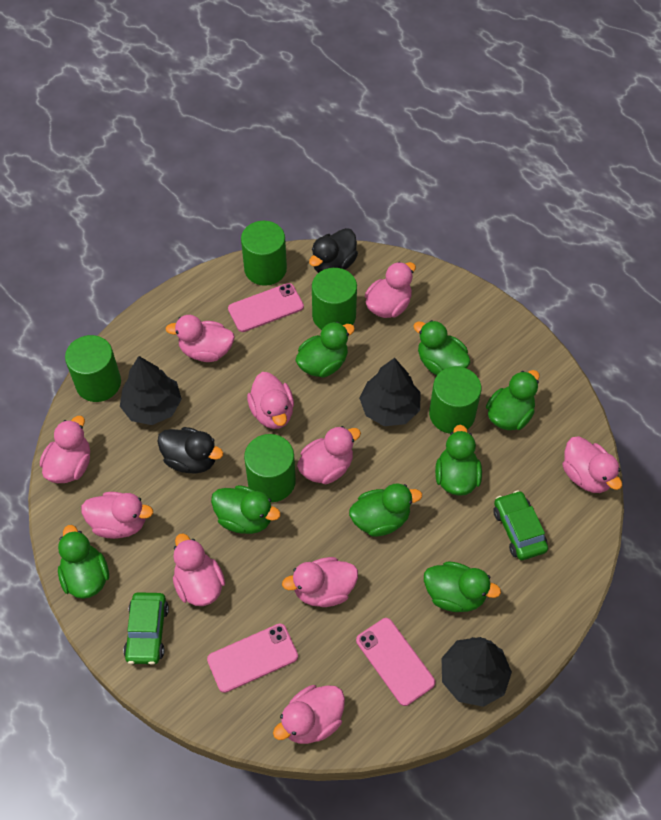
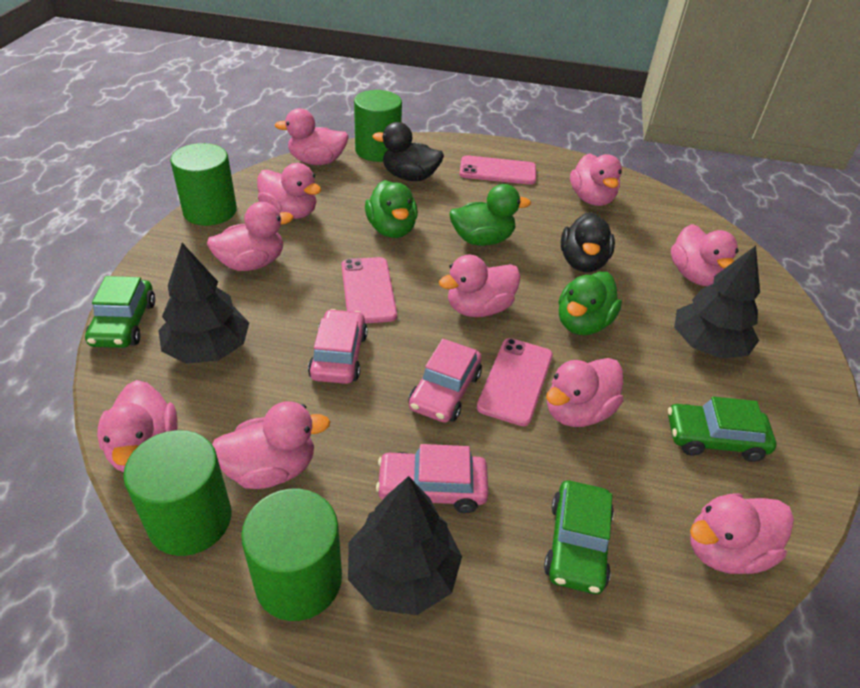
green car: [123,592,169,665] [493,490,548,560] = 2 -> [85,276,155,348] [544,480,614,594] [668,397,776,462] = 3
green cylinder: [65,335,121,402] [241,221,287,286] [244,434,296,502] [312,268,357,330] [429,366,481,434] = 5 -> [123,430,231,556] [170,143,237,226] [241,489,342,621] [354,90,402,162] = 4
green duck: [58,525,109,599] [211,485,281,534] [295,322,355,378] [349,483,422,537] [414,320,470,375] [424,561,501,612] [435,425,482,496] [486,370,540,430] = 8 -> [365,180,418,238] [449,184,531,246] [559,272,622,335] = 3
pink car: none = 0 -> [308,309,368,384] [376,444,488,513] [408,339,482,423] = 3

